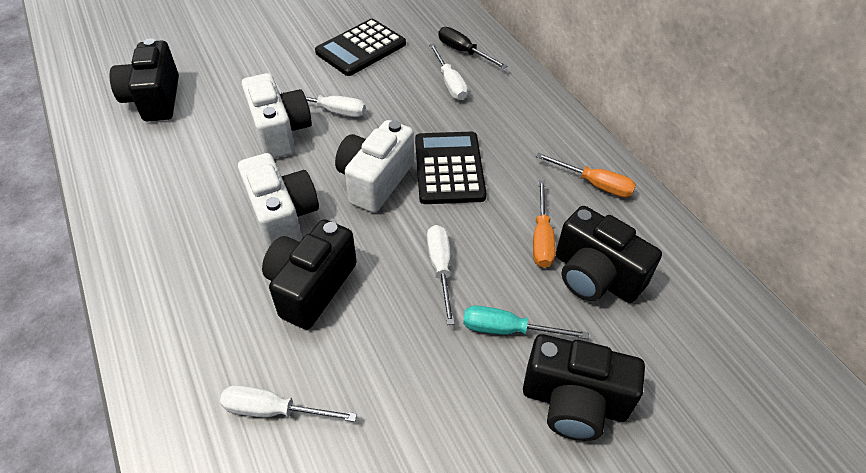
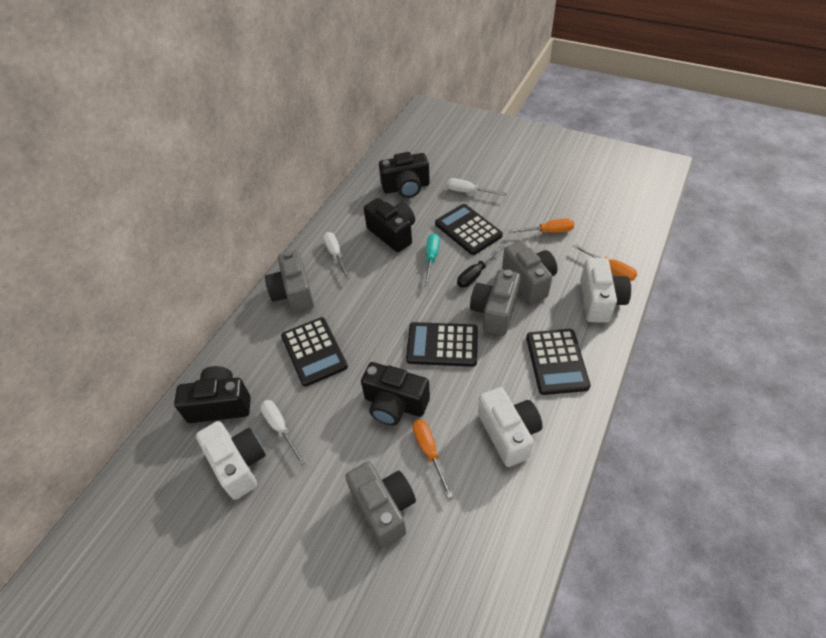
black calculator: [315,19,406,76] [415,132,486,204] = 2 -> [281,317,348,387] [406,322,478,367] [435,204,503,255] [526,329,591,395] = 4
grey camera: none = 0 -> [265,250,314,313] [345,462,416,548] [470,269,521,336] [502,241,557,304] = 4
orange screwdriver: [533,180,556,268] [536,153,636,198] = 2 -> [413,420,453,499] [508,218,574,233] [573,244,637,281] = 3
white screwdriver: [220,385,357,422] [279,91,366,117] [427,225,455,325] [429,44,468,100] = 4 -> [260,400,306,465] [323,232,350,279] [447,178,507,196] = 3

